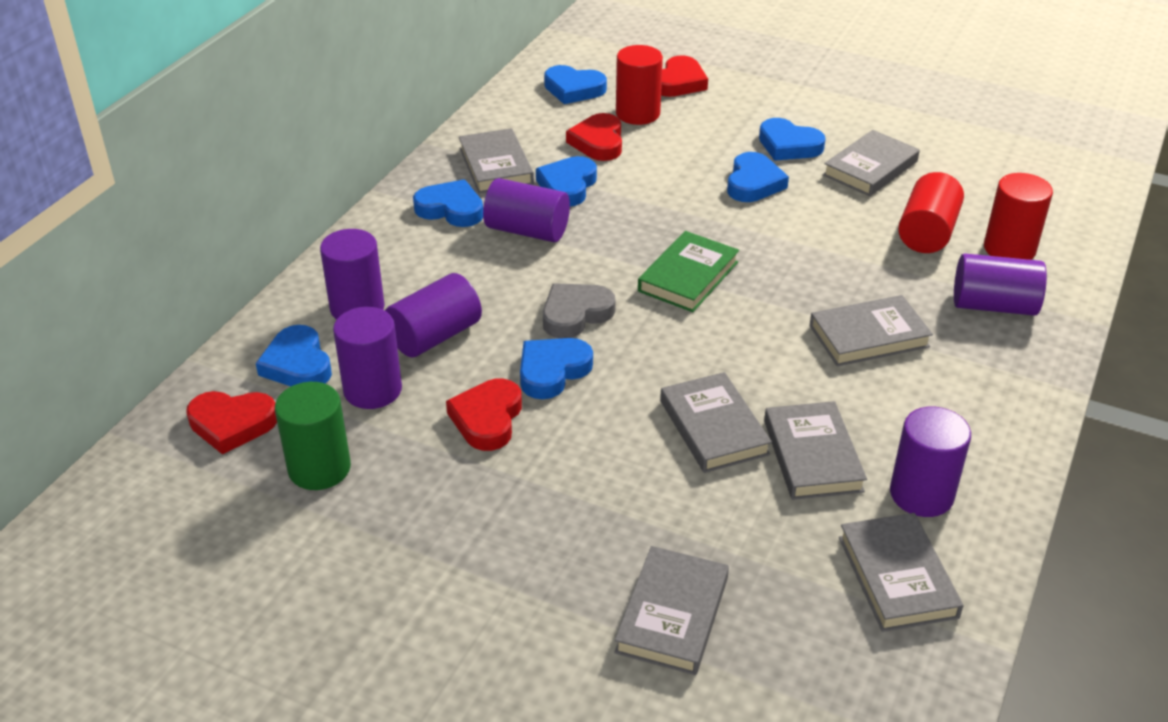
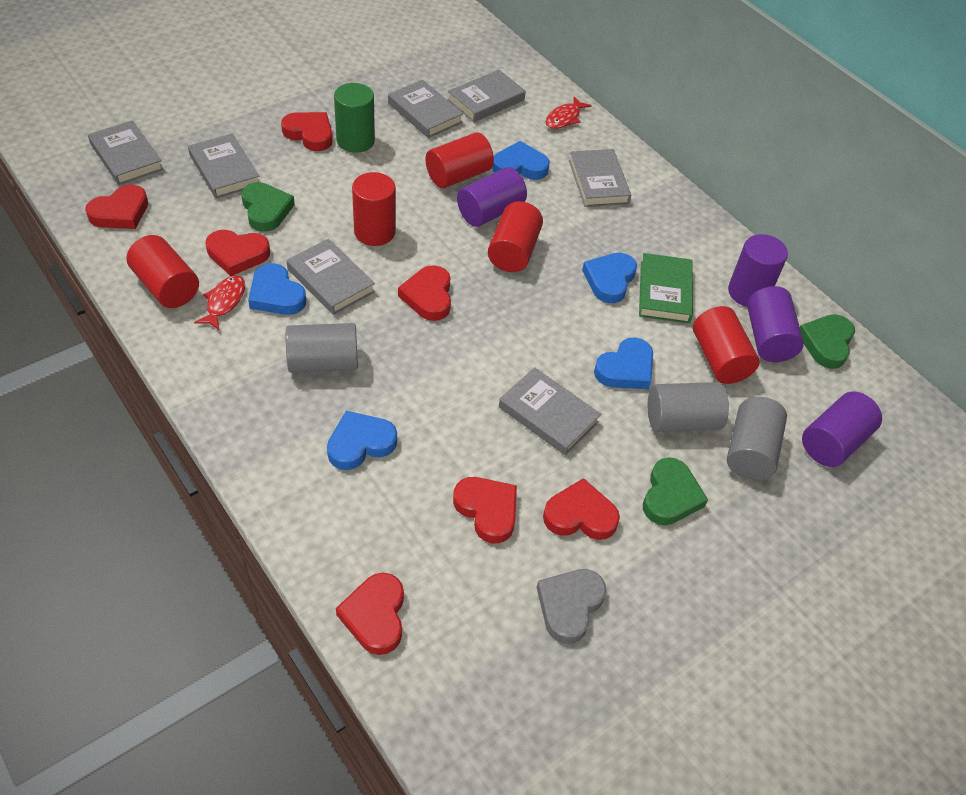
blue heart: [256,325,332,386] [413,180,483,227] [520,338,593,399] [536,156,597,207] [544,65,607,104] [727,152,789,202] [759,118,826,161] = 7 -> [248,263,306,315] [327,411,397,470] [492,141,550,180] [582,253,637,303] [594,338,653,389] = 5
green heart: none = 0 -> [241,182,295,232] [643,457,708,525] [800,314,855,369] = 3
grey cylinder: none = 0 -> [286,323,358,373] [648,382,729,432] [727,397,787,480] = 3
purple cylinder: [320,229,385,320] [333,307,402,409] [385,273,482,357] [483,178,570,242] [890,407,971,517] [954,254,1047,316] = 6 -> [457,167,527,227] [728,234,788,307] [747,286,804,362] [802,391,882,467] = 4
red cylinder: [616,45,663,125] [898,172,964,253] [984,173,1053,260] = 3 -> [127,235,199,308] [352,172,396,246] [425,132,494,188] [488,201,543,272] [693,306,759,384] = 5
red fish: none = 0 -> [194,275,245,331] [545,96,592,129] = 2
red heart: [186,391,277,454] [446,379,522,451] [566,113,622,161] [661,55,708,97] = 4 -> [85,185,148,229] [206,230,270,276] [281,112,333,151] [336,573,404,655] [398,265,451,321] [453,477,517,544] [543,478,620,540] = 7

